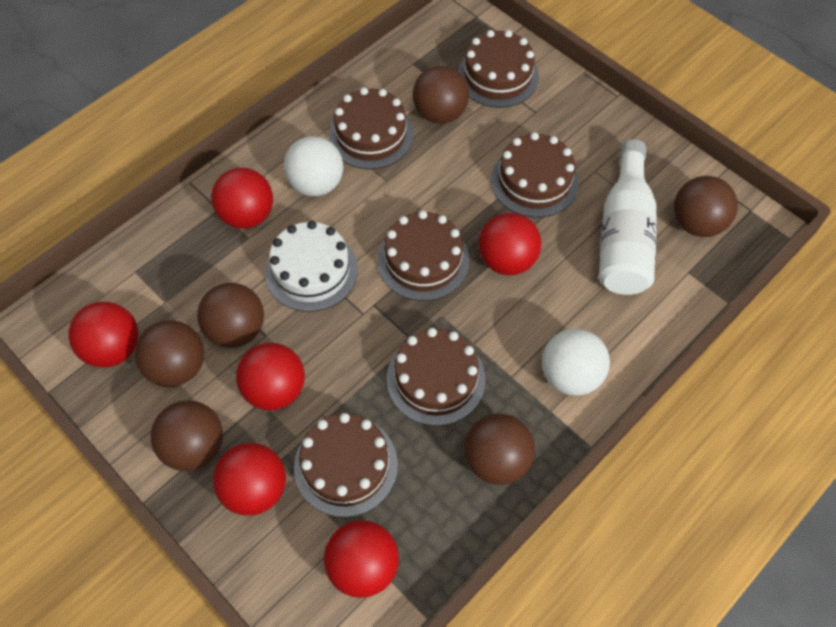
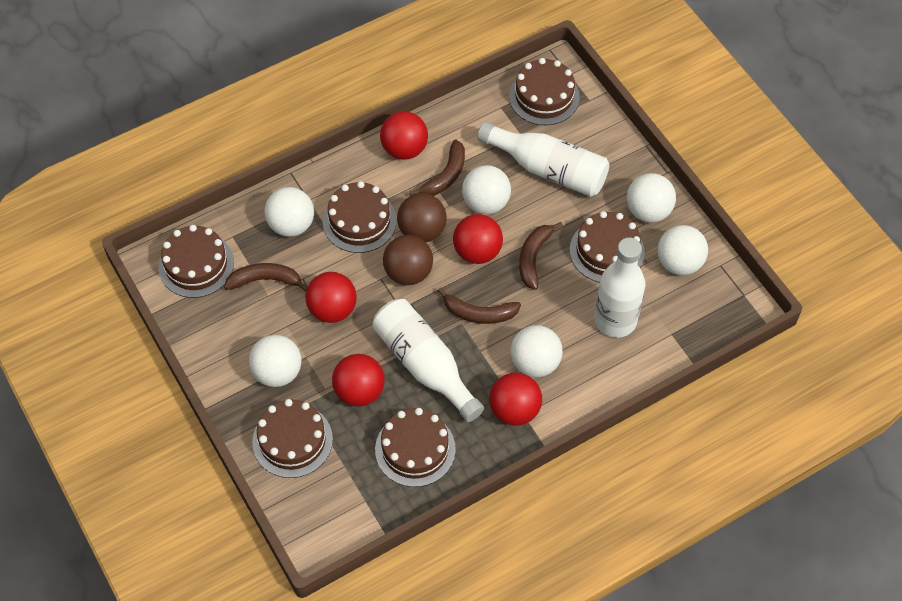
brown ball: [135,320,204,387] [151,400,223,471] [197,283,264,348] [412,66,469,124] [464,413,535,485] [674,176,738,237] = 6 -> [383,235,433,285] [397,193,447,242] = 2
brown banana: none = 0 -> [224,263,307,292] [409,139,465,196] [438,288,521,324] [519,222,563,290] = 4
red ball: [69,302,138,368] [211,168,273,229] [213,443,286,516] [236,343,305,410] [324,520,399,598] [479,213,542,275] = 6 -> [305,272,357,323] [332,354,385,406] [380,111,428,160] [453,214,503,264] [489,372,542,426] = 5
white ball: [284,136,343,196] [542,328,610,396] = 2 -> [249,335,302,387] [264,187,314,237] [462,165,511,214] [510,325,563,377] [626,173,676,223] [657,225,708,275] = 6
white bottle: [599,139,657,295] = 1 -> [372,299,484,422] [477,121,609,197] [594,238,646,338] = 3
white cake: [265,221,358,312] = 1 -> none = 0

